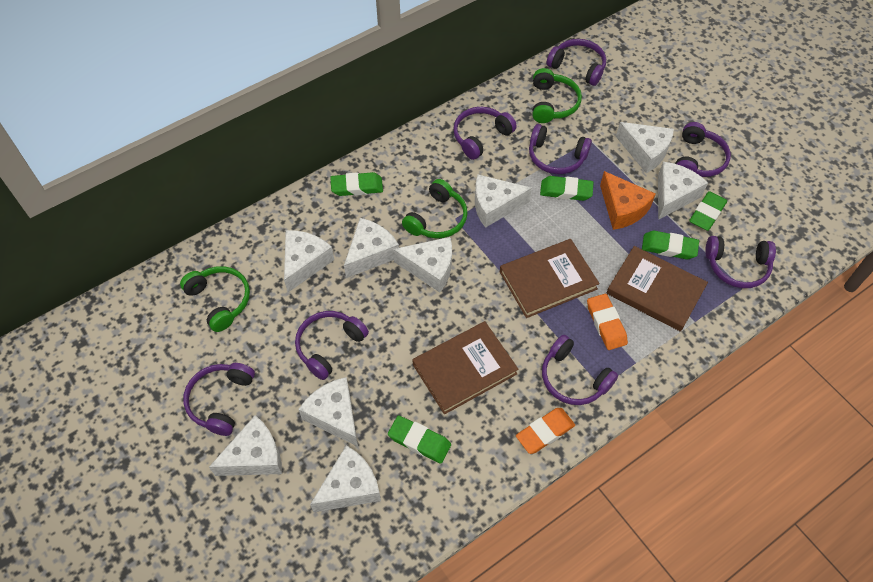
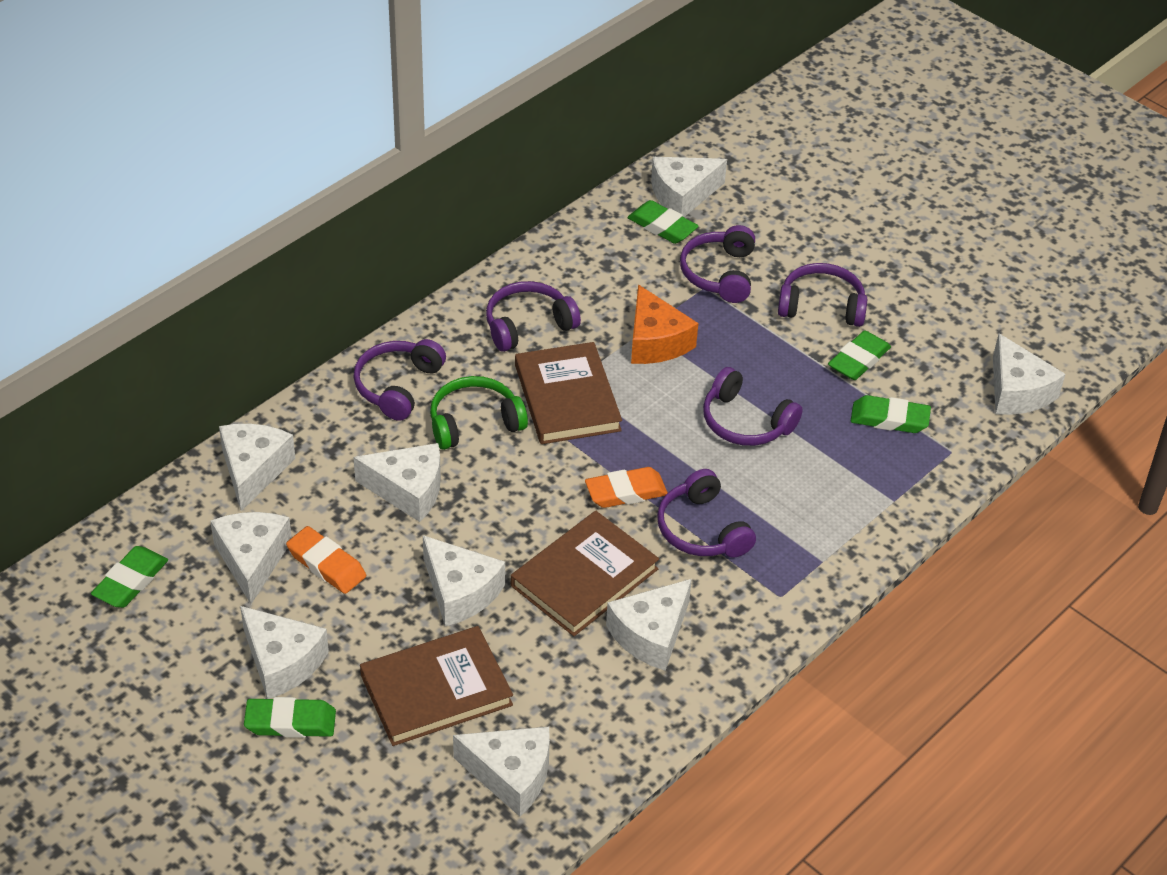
green headphones: [180,266,250,332] [402,179,468,239] [532,68,582,123] = 3 -> [430,376,528,450] = 1
purple headphones: [183,363,255,436] [295,311,369,380] [453,107,517,160] [529,124,592,174] [542,335,618,405] [546,39,606,86] [675,122,731,177] [705,236,776,288] = 8 -> [353,339,446,421] [486,281,581,352] [657,469,756,558] [680,225,755,303] [703,367,803,446] [778,263,867,327] = 6

